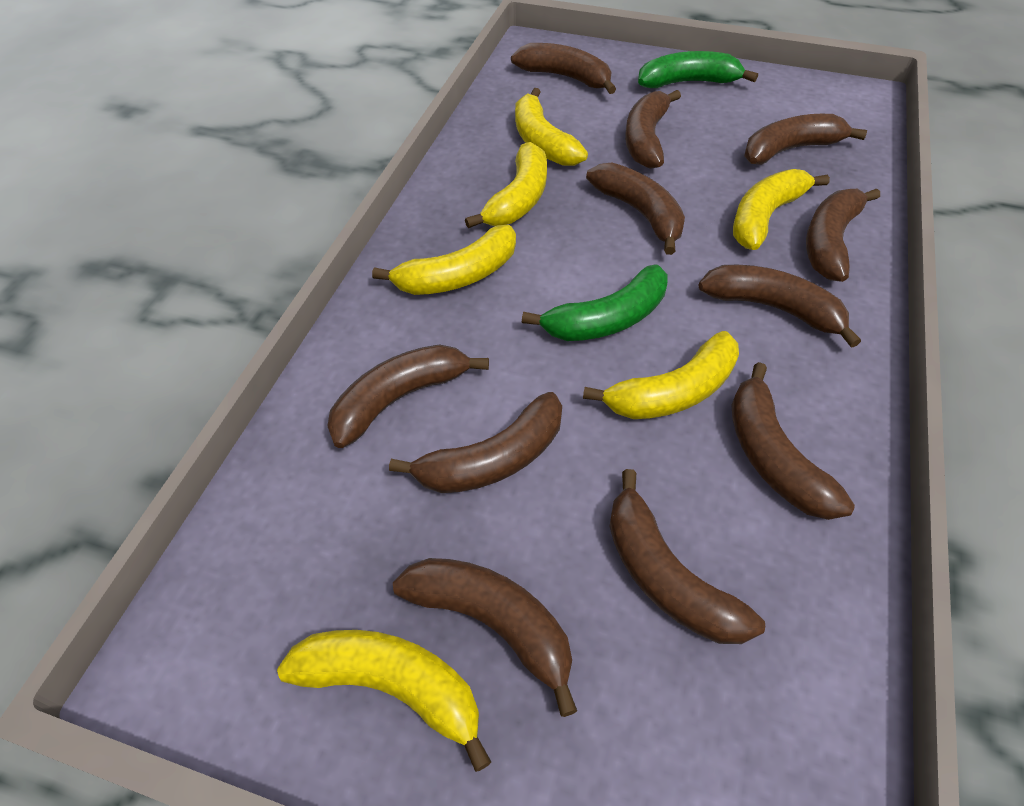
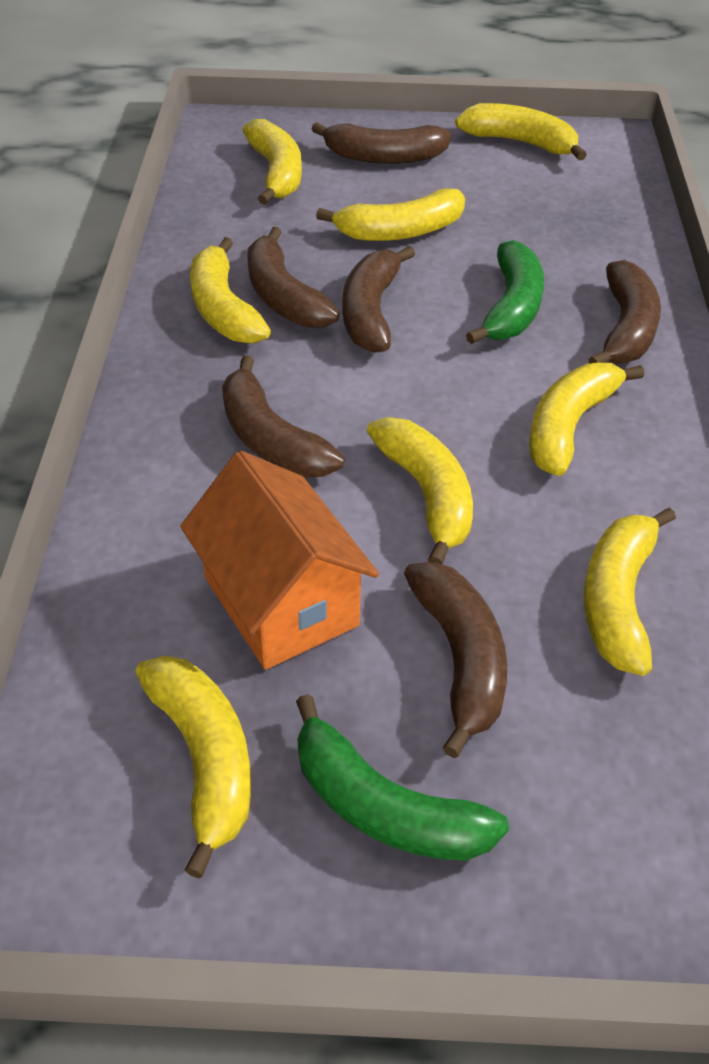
brown banana: [328,344,489,448] [389,392,562,493] [393,558,577,717] [511,43,616,94] [586,163,685,255] [609,469,765,644] [625,90,681,169] [698,265,861,348] [732,362,855,520] [744,114,867,165] [806,189,880,282] = 11 -> [222,355,345,478] [247,227,340,328] [312,122,452,164] [342,246,415,353] [404,562,507,758] [588,260,661,364] = 6
orange house: none = 0 -> [180,451,379,670] = 1
yellow banana: [277,630,491,772] [372,225,516,295] [465,142,547,228] [515,88,588,166] [583,331,739,419] [733,169,830,250] = 6 -> [136,655,251,878] [190,237,271,344] [242,119,302,205] [316,188,465,241] [367,417,473,564] [455,103,587,161] [529,363,644,476] [584,507,676,676] = 8

